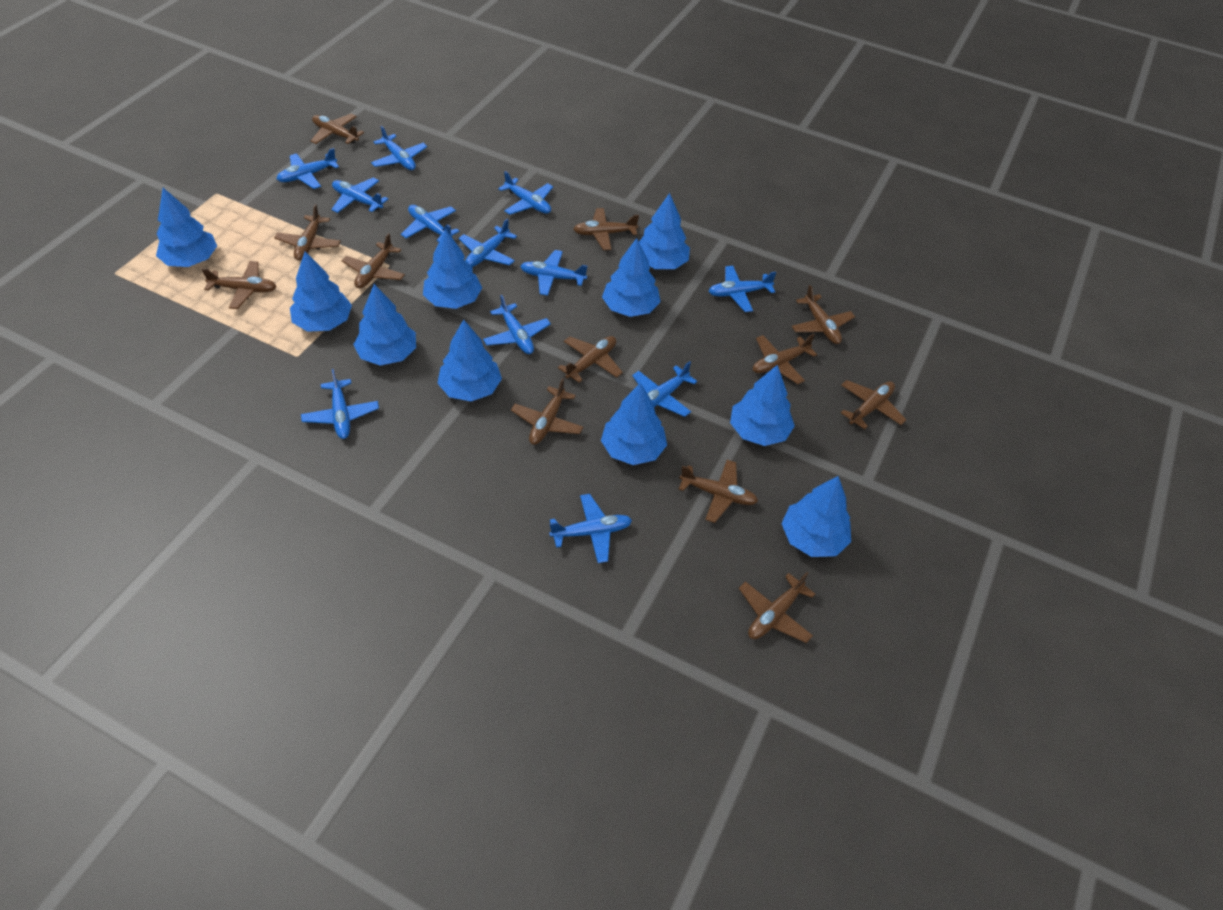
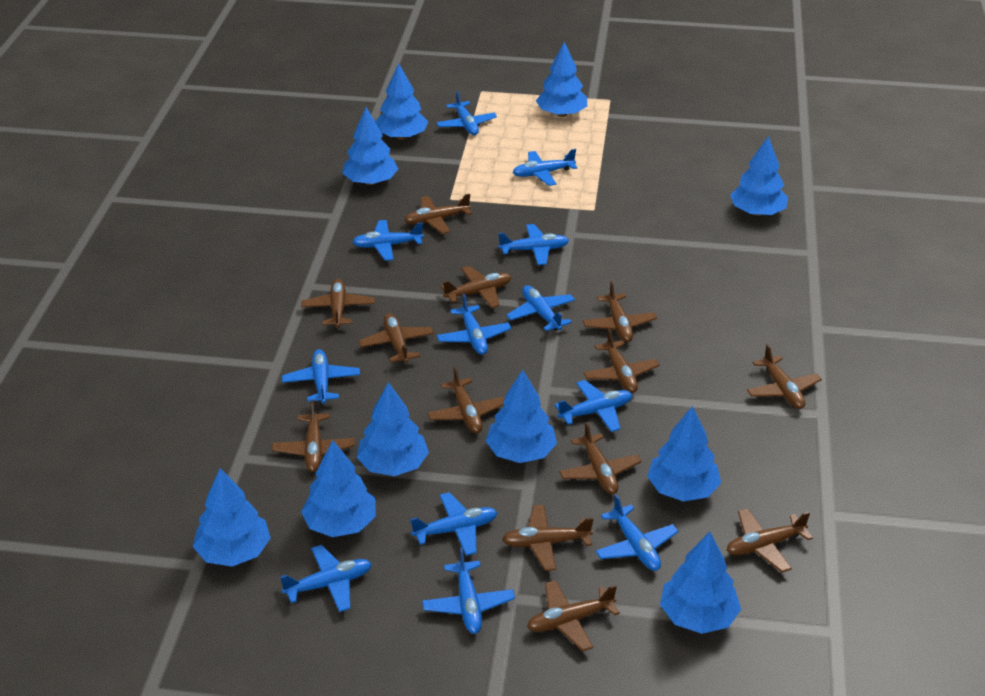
brown plane: [201,261,277,309] [274,204,341,261] [311,114,364,144] [342,233,405,288] [511,378,583,445] [558,336,623,383] [573,208,639,250] [678,460,758,523] [739,572,815,643] [753,334,817,384] [792,285,855,344] [841,380,906,429] = 12 -> [272,400,355,472] [301,279,375,328] [359,313,434,363] [404,194,472,234] [427,366,505,433] [441,266,511,308] [502,505,593,571] [527,580,620,651] [559,422,642,494] [583,281,657,342] [583,329,660,393] [727,508,813,573] [747,344,822,409] = 13

